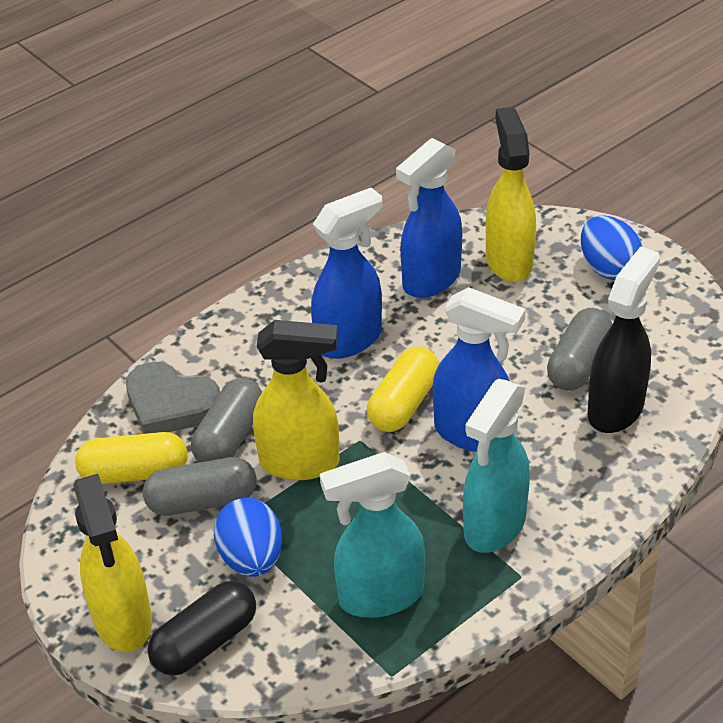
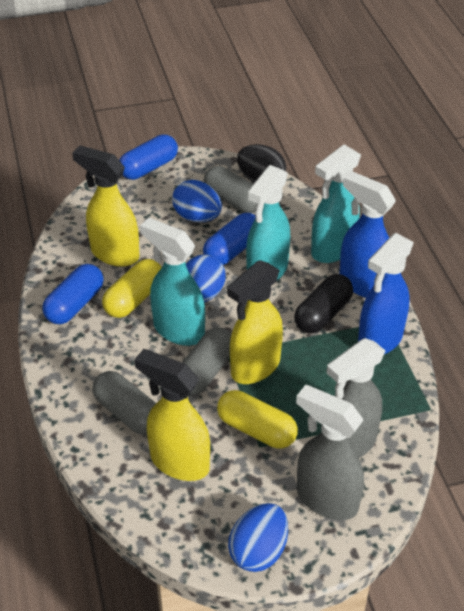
black egg: none = 0 -> [237,144,286,183] = 1
black spray bottle: [587,246,660,433] = 1 -> none = 0
blue capsule: none = 0 -> [42,264,104,324] [119,134,178,180] [203,213,255,265] = 3
blue egg: [214,498,282,577] [581,216,642,280] = 2 -> [172,180,222,222] [186,254,226,302] [228,503,288,572] = 3
blue spray bottle: [311,188,383,359] [396,138,462,298] [433,287,526,452] = 3 -> [339,171,396,298] [358,233,414,354] = 2
grey heart: [126,362,220,434] = 1 -> none = 0
grey spray bottle: none = 0 -> [296,385,364,520] [327,338,385,458] = 2
turquoise spray bottle: [320,452,425,618] [463,379,530,553] = 2 -> [140,218,205,346] [246,165,290,280] [311,144,361,263] = 3

